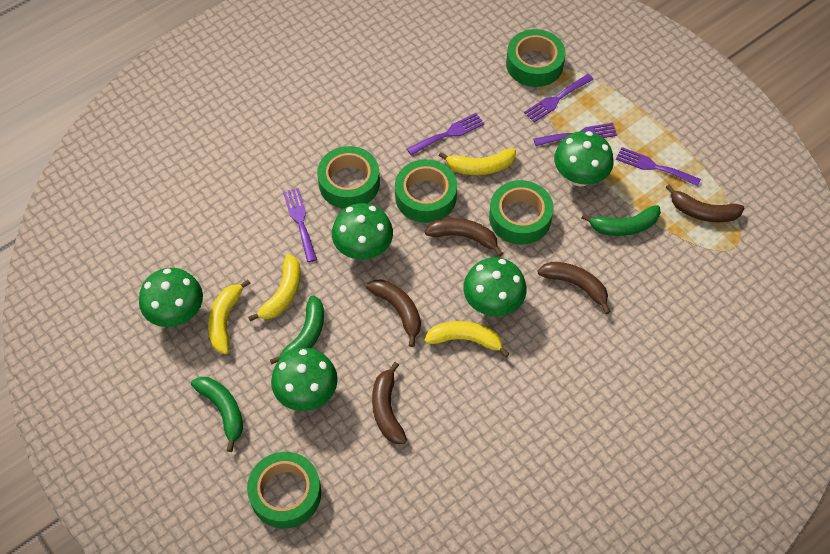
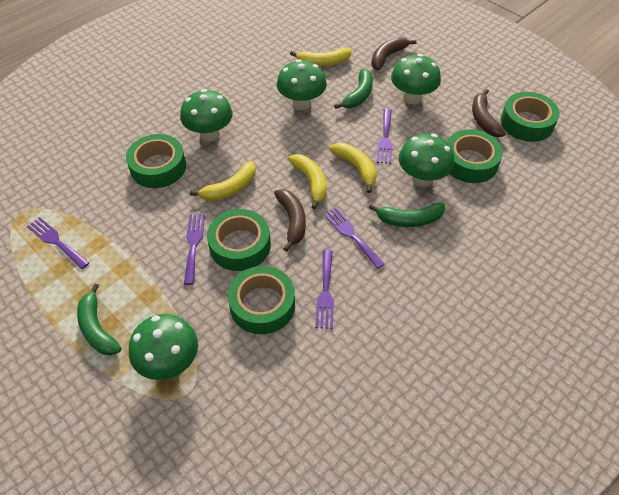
brown banana: [366,280,421,347] [372,362,407,444] [425,218,503,257] [537,262,610,314] [666,184,745,222] = 5 -> [274,189,306,251] [371,37,417,70] [472,89,506,137] = 3

